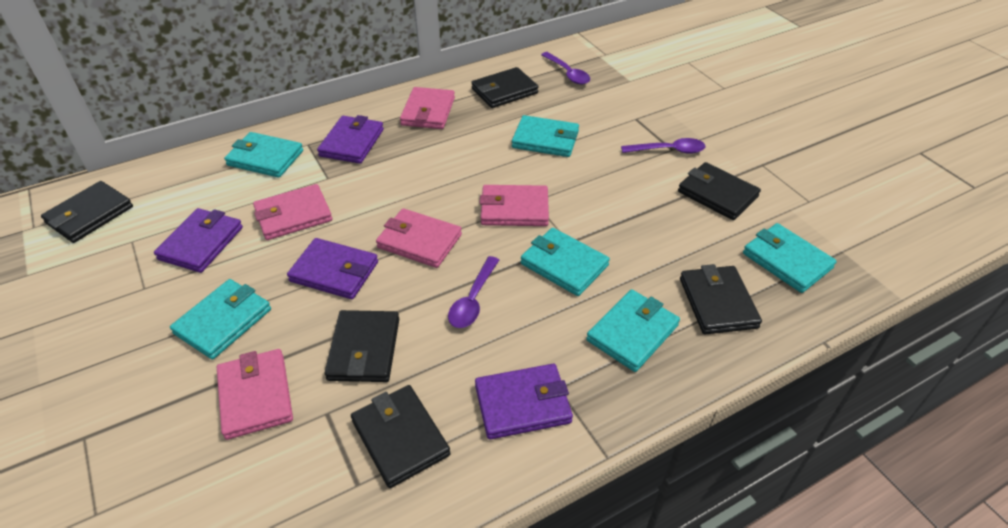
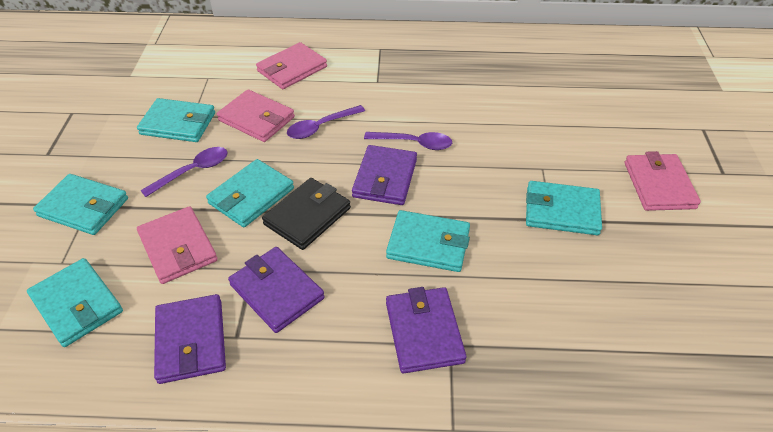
black wallet: [41,181,133,243] [325,310,399,382] [351,385,451,488] [471,67,539,108] [678,162,761,220] [680,264,762,334] = 6 -> [262,178,351,250] = 1
pink wallet: [217,349,293,440] [253,184,332,240] [376,208,462,268] [400,87,455,129] [480,185,549,226] = 5 -> [137,206,218,284] [217,89,295,142] [256,42,327,89] [625,151,701,211] = 4

